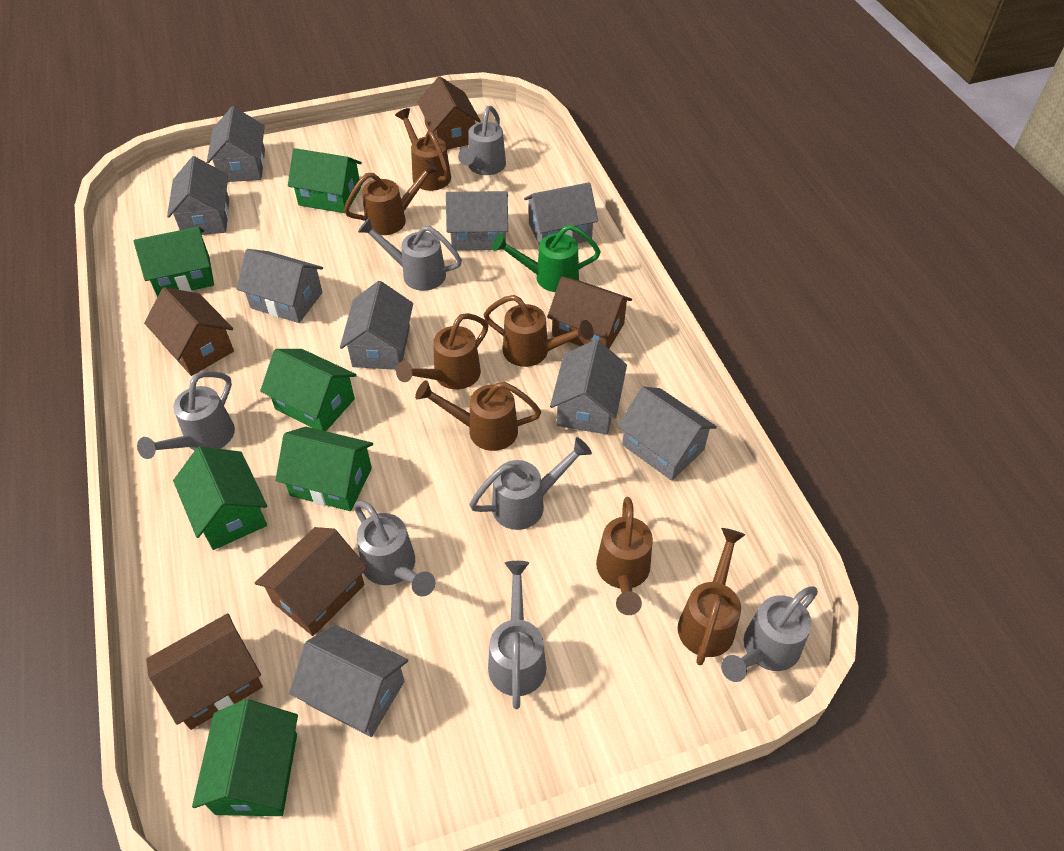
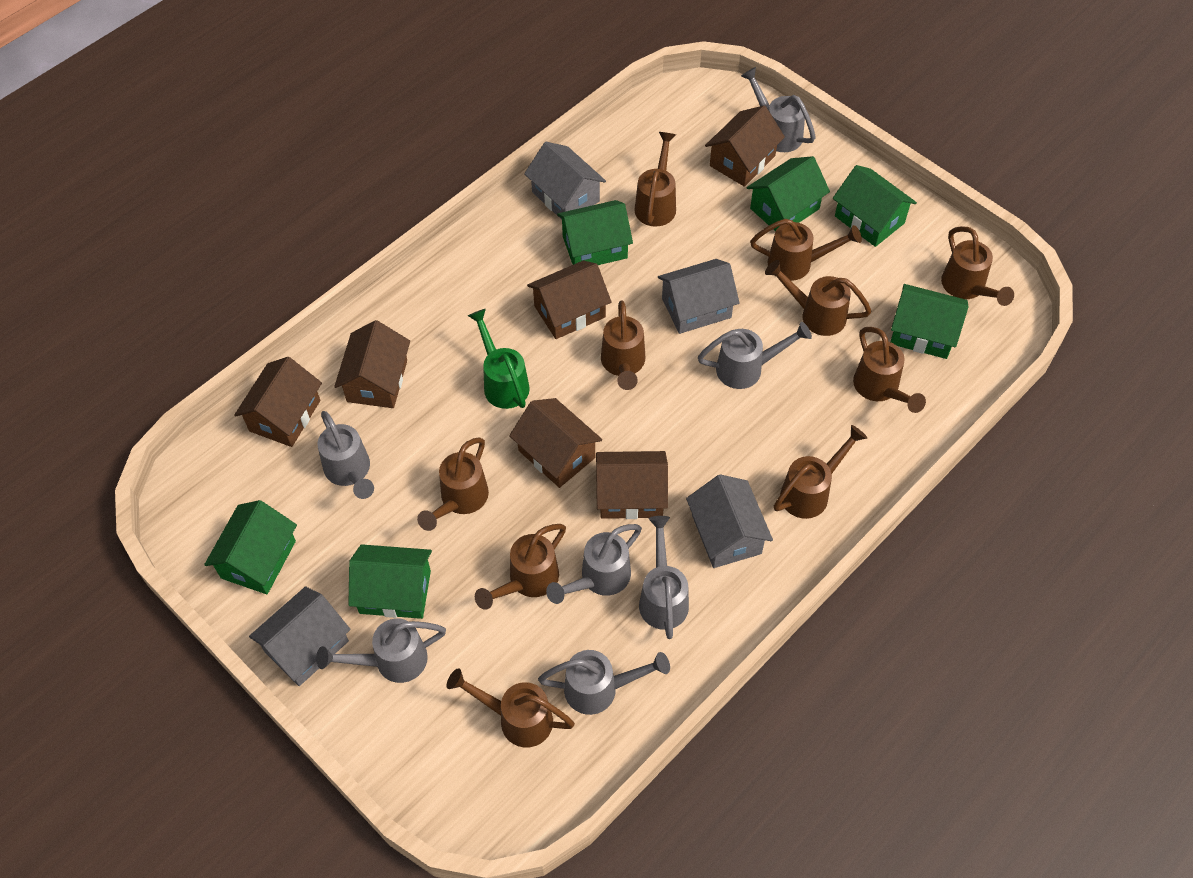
brown house: [144,287,234,376] [146,613,263,730] [255,527,368,636] [417,77,481,150] [547,276,632,349] = 5 -> [234,357,322,447] [334,320,410,408] [509,398,602,488] [527,260,612,339] [596,451,668,519] [705,105,785,187] = 6
brown watering can: [344,160,439,235] [395,108,451,191] [396,313,488,390] [415,380,541,451] [483,295,594,367] [596,497,653,615] [678,528,745,665] = 7 -> [417,437,489,531] [447,668,575,748] [475,524,566,610] [601,301,645,390] [634,132,676,227] [750,219,862,281] [765,260,871,336] [774,425,867,519] [853,327,926,413] [941,226,1014,306] = 10
grey house: [167,156,229,235] [207,106,265,182] [237,249,323,323] [289,625,408,737] [340,281,413,370] [446,191,508,250] [524,182,598,244] [550,339,627,434] [617,387,717,481] = 9 -> [249,586,351,686] [524,142,606,220] [658,259,739,334] [686,474,773,568] = 4

